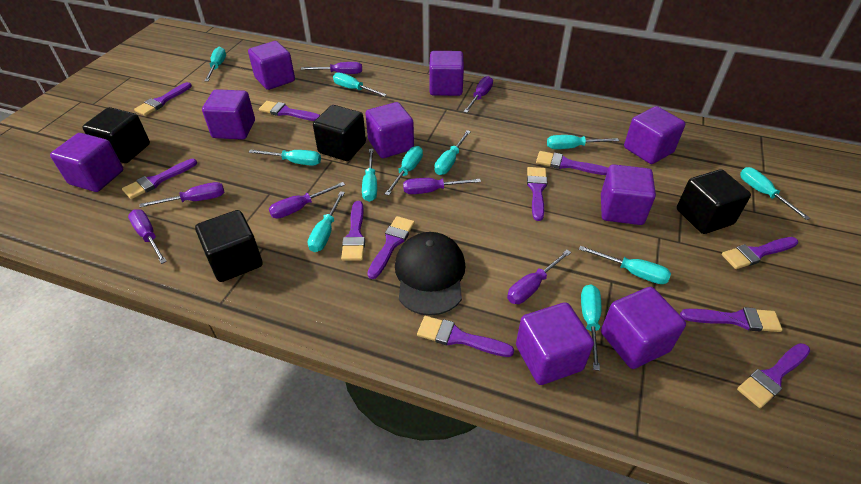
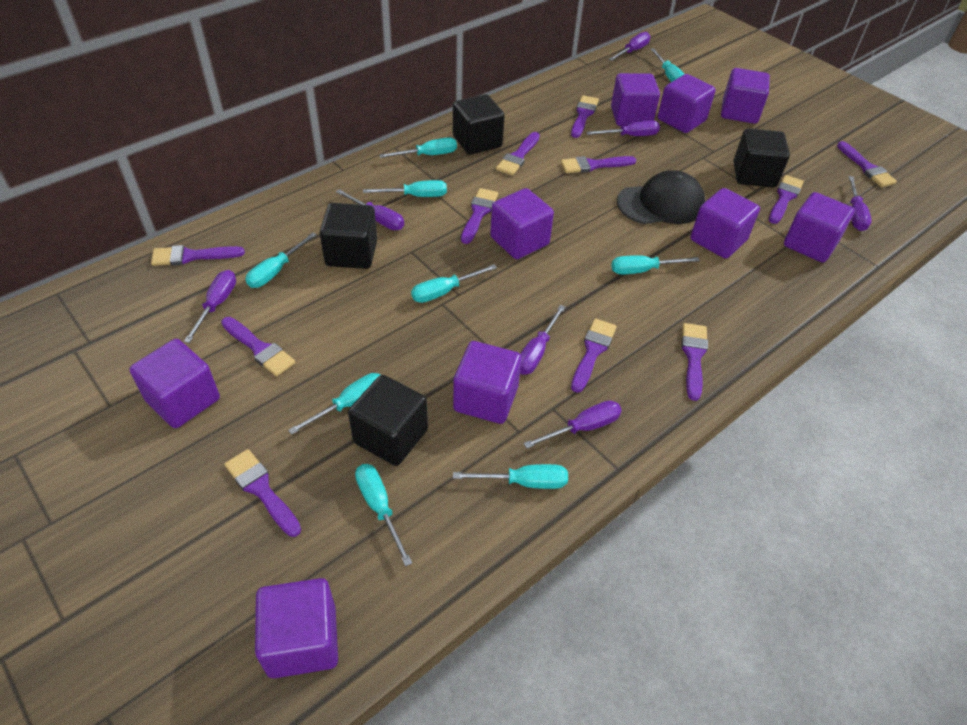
turquoise screwdriver: [205,47,226,81] [249,149,321,166] [308,191,345,252] [333,72,387,97] [362,149,377,202] [385,146,423,195] [435,130,471,175] [547,135,619,149] [579,246,671,284] [581,284,601,371] [740,167,810,220] = 11 -> [245,232,317,288] [288,373,381,435] [355,464,412,566] [363,180,447,197] [379,137,457,158] [411,264,497,303] [453,464,568,489] [611,255,700,275] [650,48,684,82] = 9

